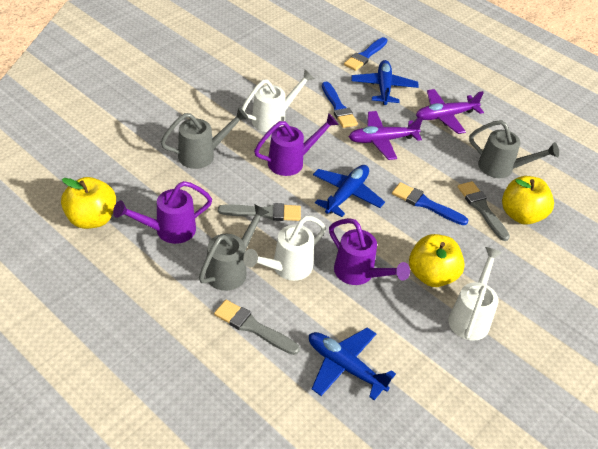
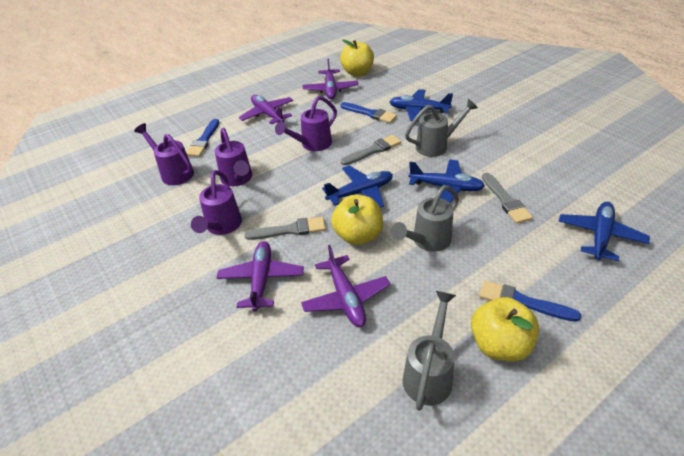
blue plane: [309,328,396,400] [313,165,385,217] [351,60,419,105] = 3 -> [322,165,393,208] [390,89,453,122] [408,159,485,203] [559,202,650,261] = 4
purple plane: [349,111,423,160] [416,89,484,134] = 2 -> [217,241,304,312] [239,95,294,124] [301,245,390,327] [302,59,358,99] = 4
purple watering can: [113,181,212,244] [254,113,339,176] [329,218,410,285] = 3 -> [134,123,194,185] [191,170,242,235] [215,128,252,186] [275,96,337,151] = 4
white watering can: [242,69,315,132] [243,216,326,281] [448,247,503,341] = 3 -> none = 0

